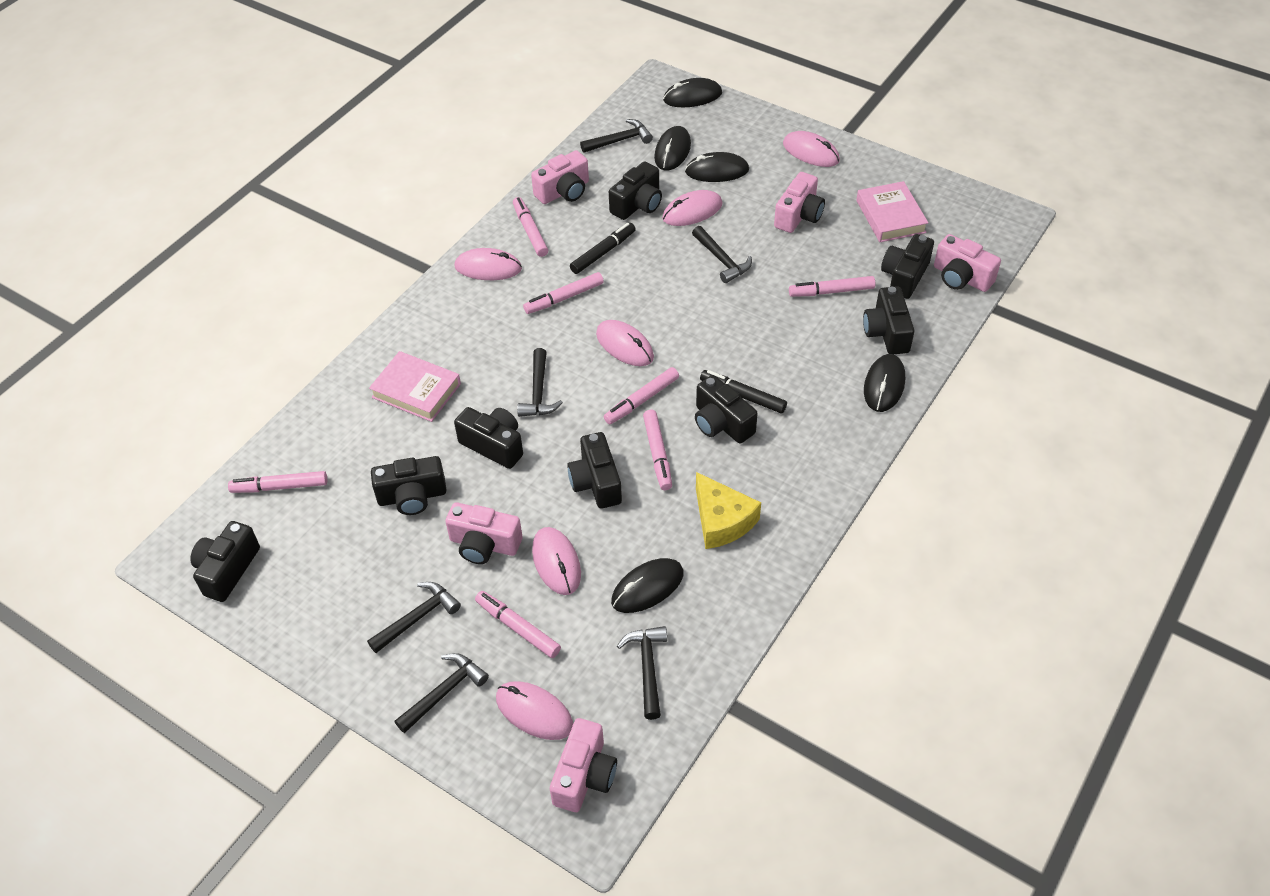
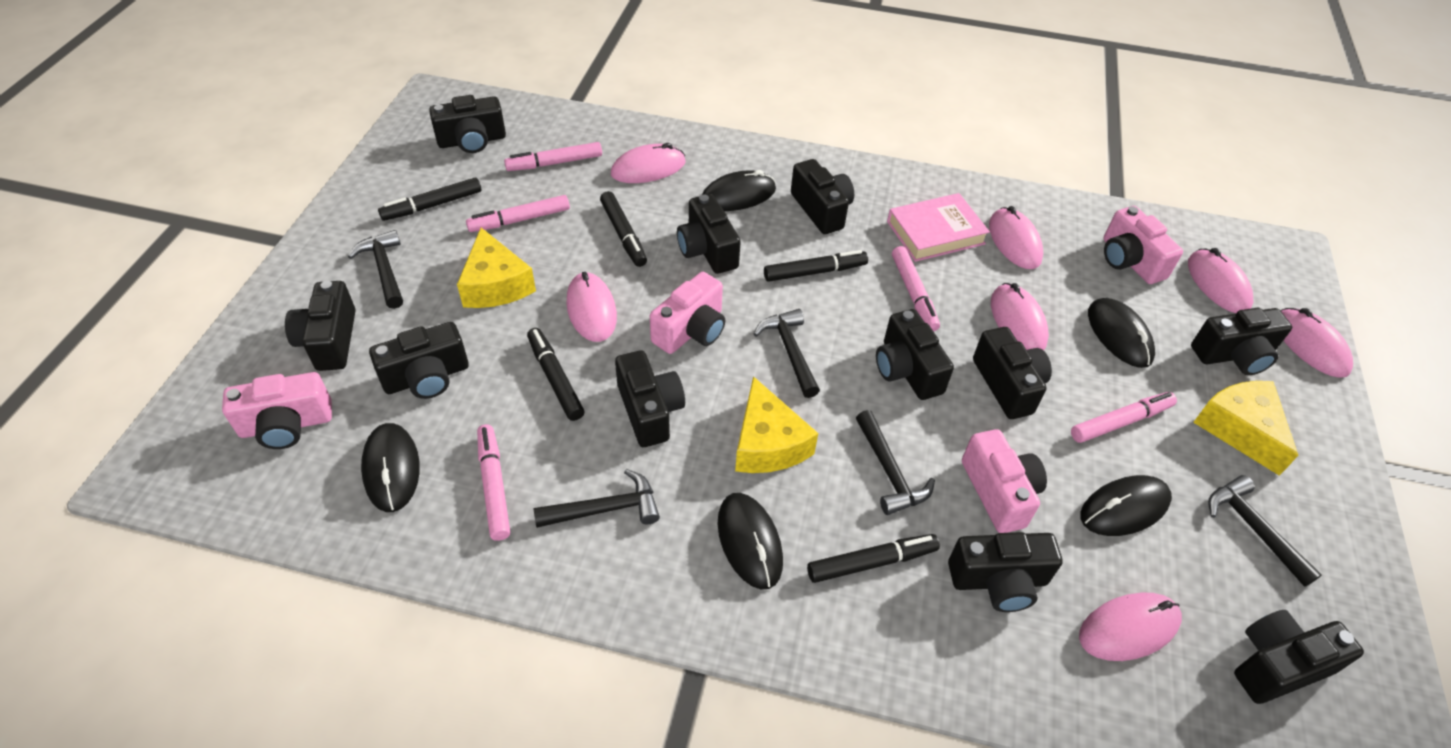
black camera: [190,521,260,602] [371,456,447,515] [454,407,523,469] [567,432,622,509] [609,161,662,220] [695,375,758,444] [863,286,914,354] [881,234,934,299] = 8 -> [285,281,356,371] [369,322,469,399] [429,95,506,153] [615,350,685,447] [677,194,741,274] [791,159,854,234] [876,309,954,400] [948,532,1063,612] [973,327,1052,419] [1191,308,1292,375] [1234,610,1364,704] = 11
black hammer: [367,582,461,653] [394,653,489,733] [517,348,563,417] [580,119,653,153] [617,626,667,720] [692,226,752,283] = 6 -> [348,230,403,309] [534,469,660,528] [754,309,820,398] [856,410,935,515] [1208,475,1322,587] = 5
black marker: [570,223,636,274] [700,370,787,414] = 2 -> [378,178,481,221] [527,328,585,421] [600,191,647,267] [764,250,868,282] [807,534,940,583] = 5
pink book: [369,351,461,422] [856,181,928,242] = 2 -> [887,193,990,262] = 1
pink camera: [445,502,523,564] [531,150,589,204] [550,718,617,812] [774,172,825,233] [934,234,1001,292] = 5 -> [222,372,332,449] [650,272,725,354] [962,429,1047,533] [1103,206,1183,284] = 4
pink marker: [228,471,327,493] [475,591,561,658] [513,197,548,257] [523,272,604,314] [604,367,679,424] [643,410,672,490] [789,276,876,297] = 7 -> [466,195,570,232] [477,424,510,541] [504,142,602,171] [892,246,940,331] [1071,392,1177,443] = 5
pink mouse: [455,248,522,280] [496,681,573,740] [532,527,581,595] [596,320,654,366] [662,190,723,226] [783,131,840,167] = 6 -> [566,272,617,342] [611,143,686,183] [989,206,1043,269] [991,283,1049,350] [1079,592,1182,661] [1188,248,1253,313] [1280,308,1353,378] = 7
yellow cheese: [696,472,761,549] = 1 -> [457,228,536,308] [735,376,818,473] [1193,381,1299,476] = 3

